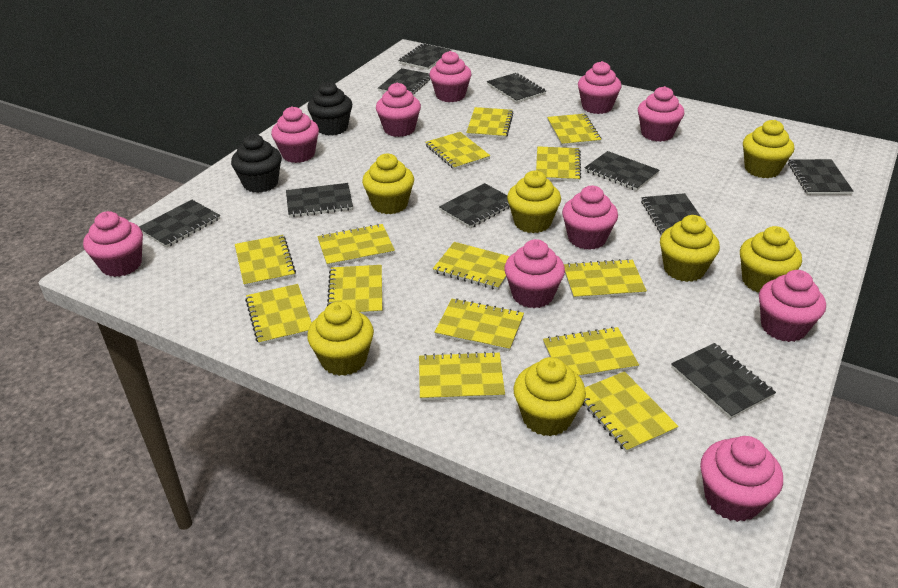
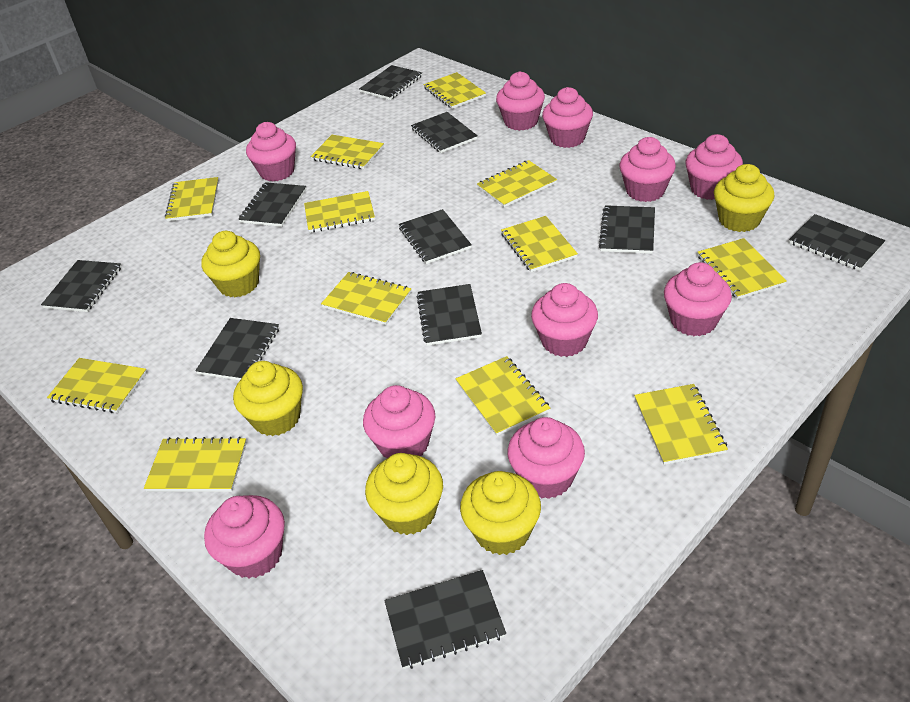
black cupcake: [231,134,282,193] [307,81,352,135] = 2 -> none = 0
yellow cupcake: [307,302,374,376] [362,154,414,214] [507,171,561,233] [513,357,586,436] [660,215,720,282] [740,226,802,293] [743,120,794,178] = 7 -> [201,231,260,297] [233,361,303,436] [365,453,443,535] [460,471,541,555] [714,164,775,232] = 5
yellow notebook: [235,235,296,287] [245,284,312,345] [317,224,395,267] [327,265,382,315] [419,351,505,401] [425,132,490,170] [433,242,510,290] [434,298,524,351] [466,107,513,139] [536,146,581,182] [543,327,639,378] [547,114,602,146] [564,259,647,300] [582,371,679,453] = 14 -> [47,358,147,413] [144,437,247,492] [165,177,219,221] [304,191,375,233] [310,135,384,169] [321,272,411,325] [423,72,486,109] [455,356,550,436] [477,160,557,207] [501,216,578,272] [634,384,728,465] [698,238,787,299] = 12

